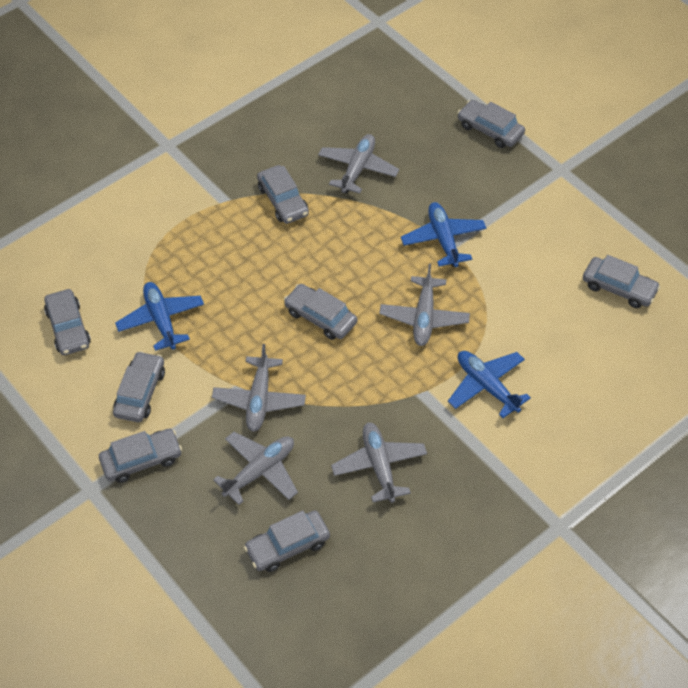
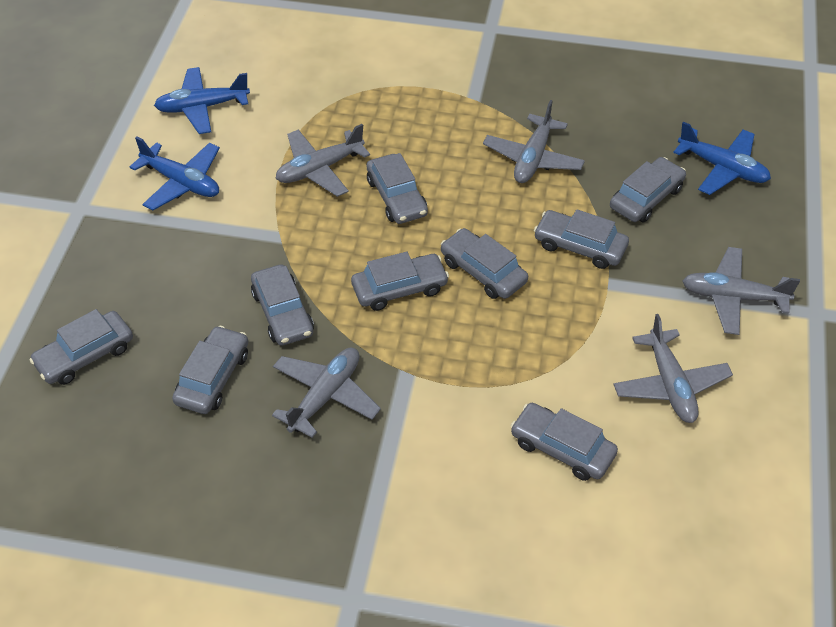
grey car: [44,289,91,355] [99,429,182,483] [113,351,165,422] [244,510,330,572] [257,165,309,224] [284,284,357,340] [457,100,525,148] [583,255,660,308] = 8 -> [29,309,133,385] [172,326,248,414] [251,264,314,346] [351,252,449,311] [366,153,428,224] [441,228,528,299] [511,403,618,481] [534,209,629,269] [610,157,686,223] = 9

